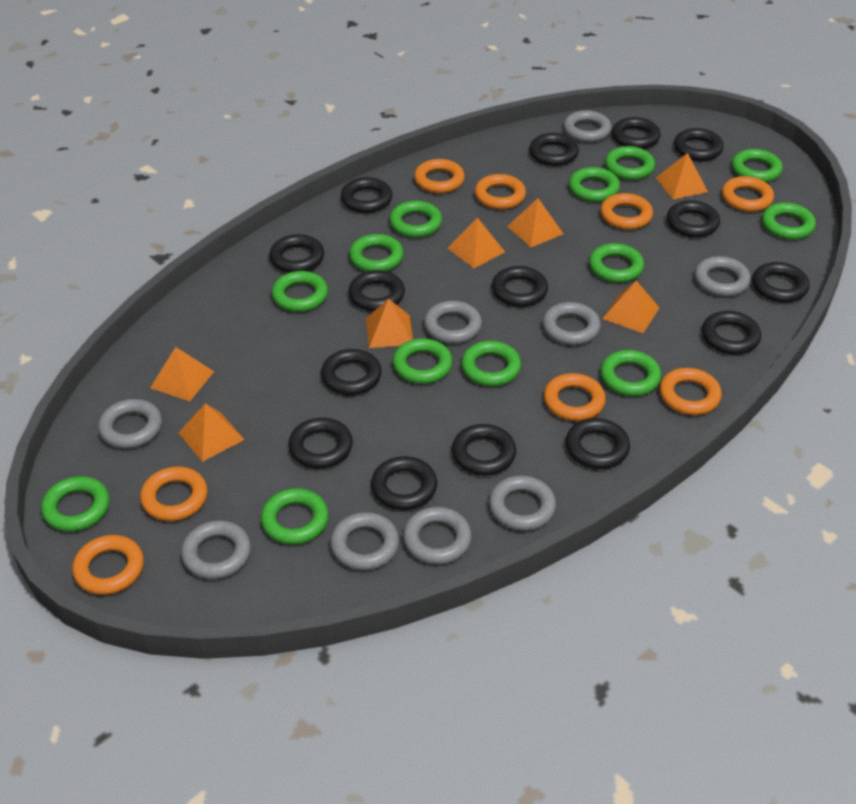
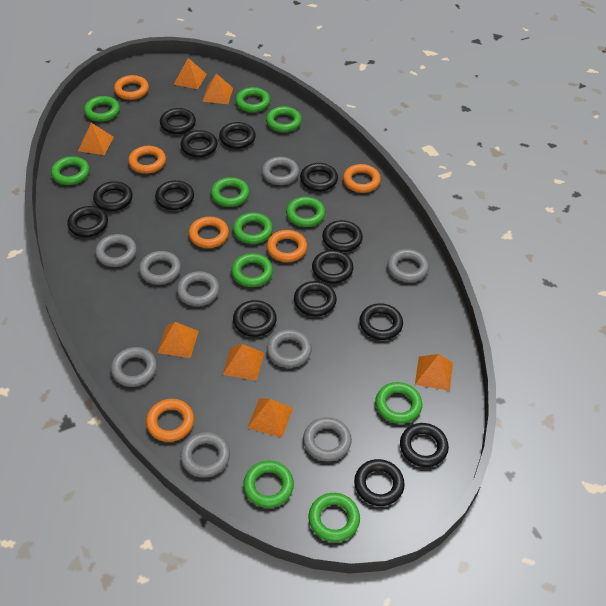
black ring: [269,234,324,273] [288,418,353,469] [321,349,382,395] [341,177,392,213] [348,270,405,311] [371,456,437,510] [452,424,516,475] [492,266,548,307] [529,133,579,166] [566,418,630,469] [612,117,661,149] [667,200,720,237] [674,128,724,161] [702,311,761,354] [752,262,810,303] = 15 -> [67,206,108,237] [93,181,133,211] [155,180,194,210] [160,108,196,134] [181,130,217,157] [219,122,256,149] [233,300,277,337] [294,281,337,317] [300,163,338,191] [312,250,353,284] [322,220,363,252] [354,459,405,506] [359,303,403,340] [400,423,449,467] = 14
green ring: [41,476,110,532] [260,488,329,545] [271,271,328,312] [349,234,404,272] [389,201,442,238] [392,338,453,384] [461,341,521,386] [569,167,620,202] [589,243,644,283] [600,350,661,396] [605,146,655,180] [731,149,783,182] [762,203,816,240] = 13 -> [51,156,90,185] [84,96,120,122] [211,177,250,207] [231,253,273,287] [233,213,273,244] [235,87,270,112] [243,461,294,508] [266,106,302,132] [286,197,325,227] [308,493,360,542] [375,382,422,424] = 11
orange ring: [72,535,144,595] [140,467,208,521] [414,159,465,193] [474,174,526,209] [544,373,606,421] [600,193,653,230] [659,368,722,415] [722,176,774,212] = 8 -> [114,75,149,100] [128,146,166,174] [146,399,194,442] [189,217,229,248] [267,230,307,262] [343,164,381,193] = 6

